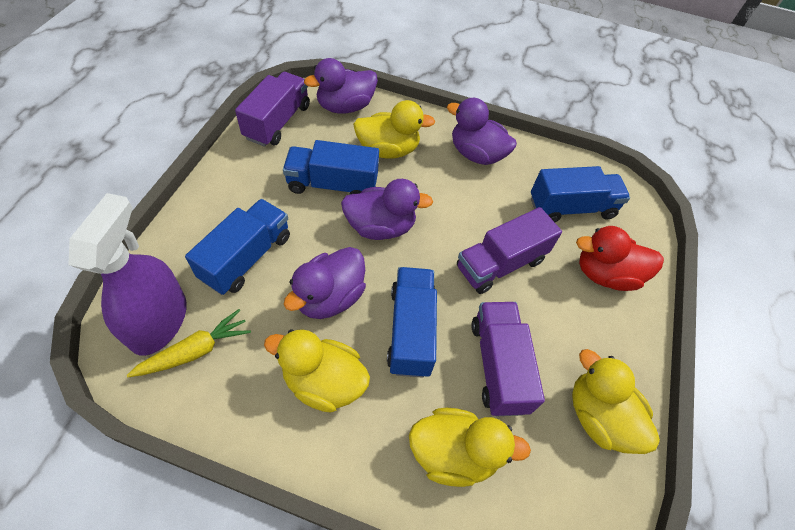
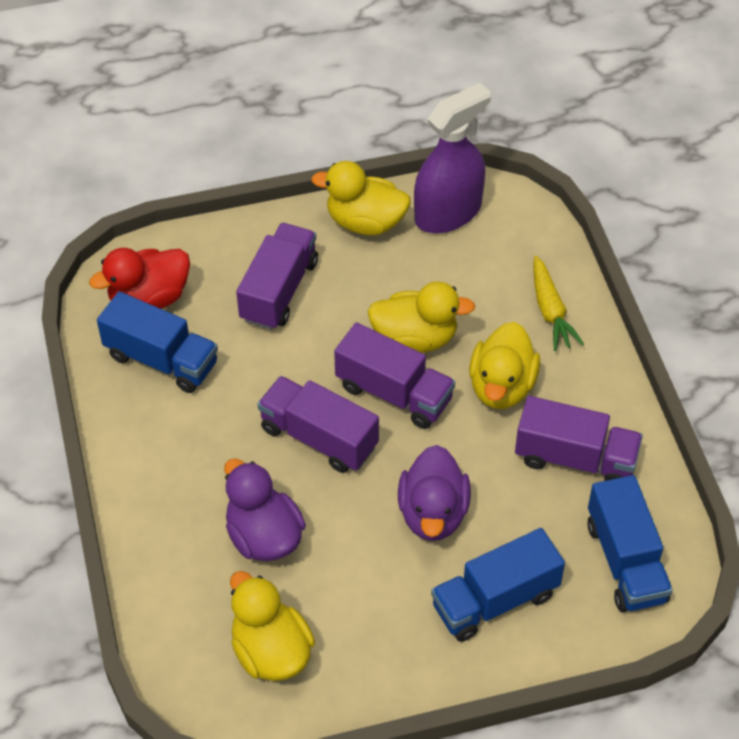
blue truck: [185,199,290,295] [283,140,379,195] [387,267,437,378] [531,166,630,222] = 4 -> [97,291,218,393] [431,528,565,642] [588,475,673,612] = 3
purple duck: [284,247,366,319] [304,58,378,114] [341,179,433,240] [447,98,517,165] = 4 -> [224,458,306,561] [398,445,471,541] = 2
purple truck: [235,72,310,147] [457,207,562,294] [471,302,545,416] = 3 -> [236,223,318,330] [258,376,379,473] [334,322,455,429] [515,396,643,481] = 4

